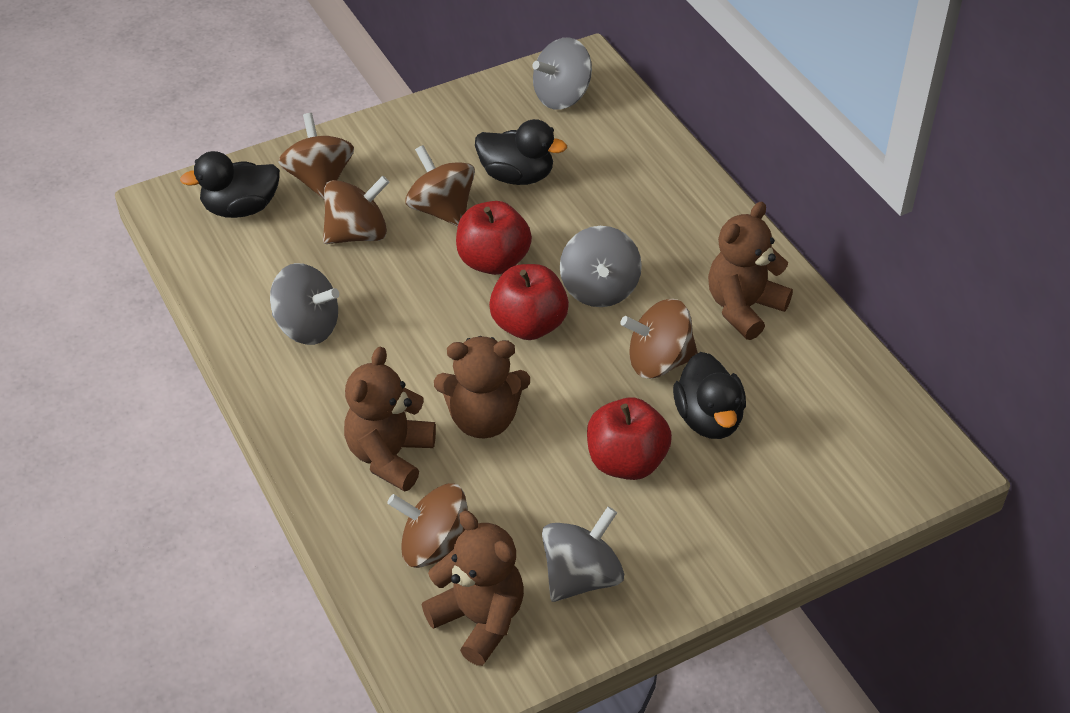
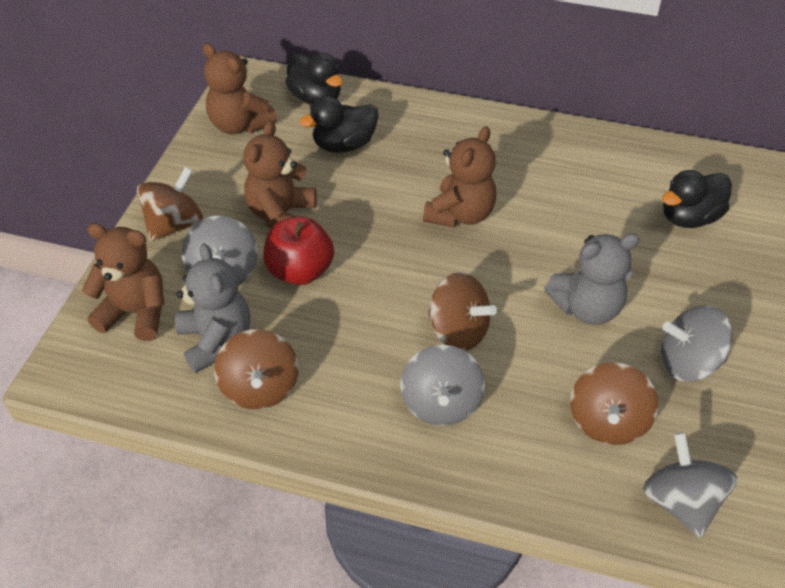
brown spinning top: [279,113,354,199] [323,176,389,244] [387,483,468,568] [405,145,475,226] [620,299,698,378] = 5 -> [137,167,203,242] [214,329,298,409] [428,272,497,351] [570,362,659,445] = 4
grey teddy bear: none = 0 -> [175,243,250,373] [544,233,639,325] = 2
red apple: [456,201,532,275] [489,264,569,340] [587,397,672,480] = 3 -> [263,216,334,285] = 1

